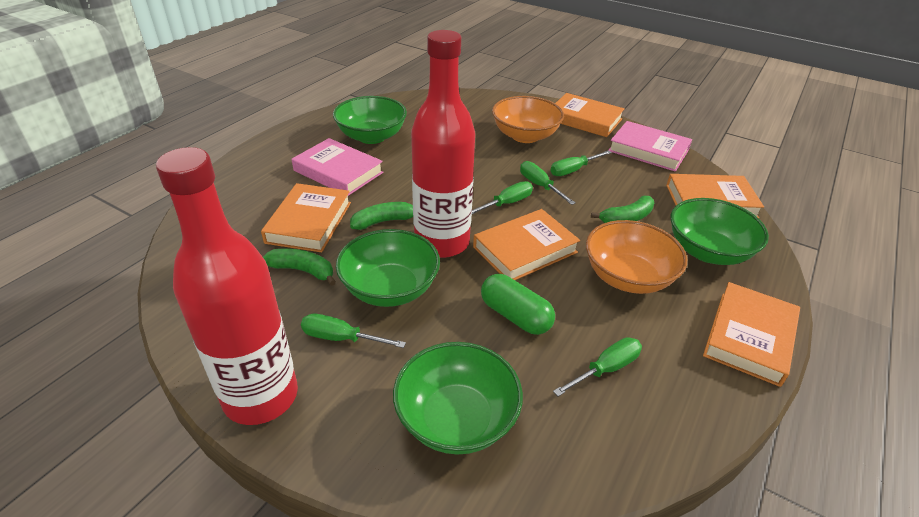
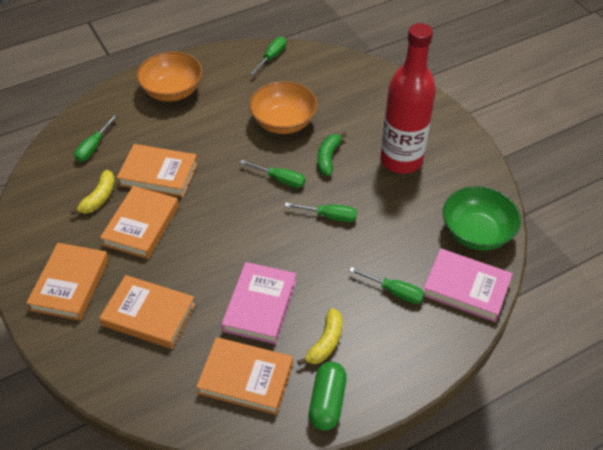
green banana: [263,248,336,286] [350,202,413,230] [591,196,654,223] = 3 -> [317,132,347,176] = 1
green bowl: [333,96,407,144] [336,229,440,307] [393,342,523,455] [671,198,769,265] = 4 -> [443,186,521,250] = 1
red bottle: [156,147,298,425] [411,30,475,258] = 2 -> [381,23,436,174] = 1
yellow banana: none = 0 -> [70,170,115,215] [297,308,342,366] = 2

